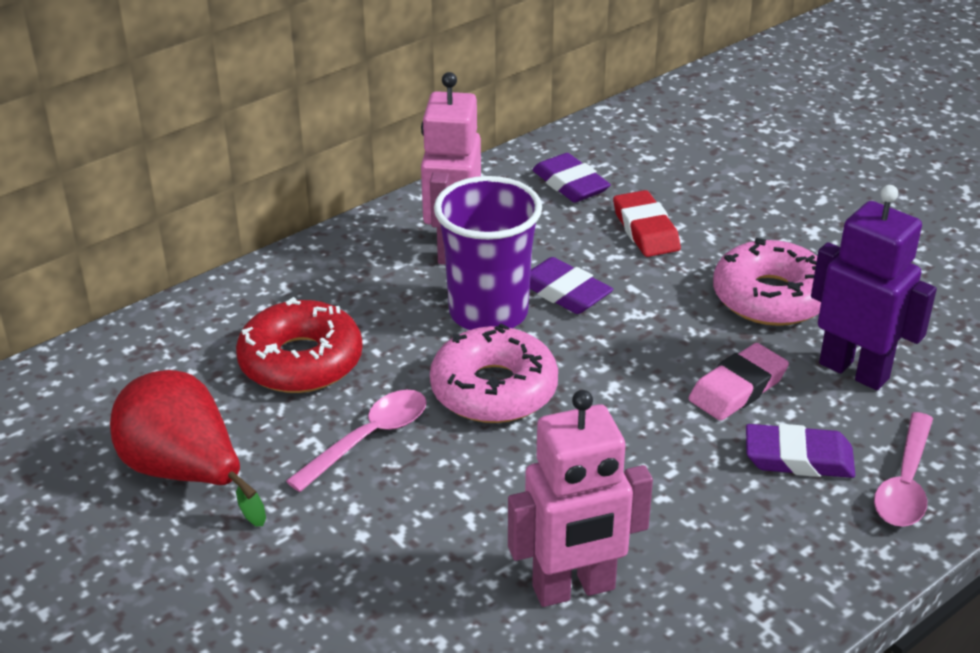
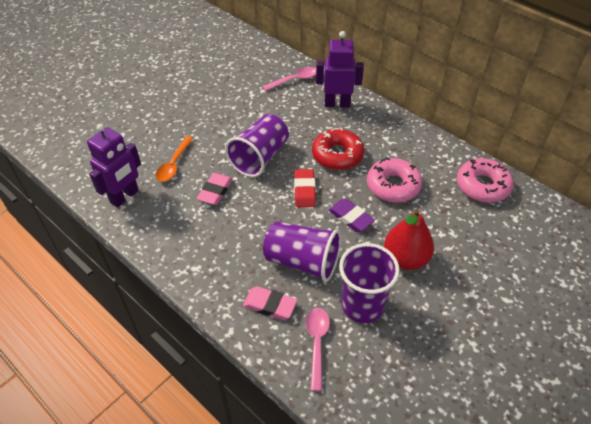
orange spoon: none = 0 -> [156,136,193,182] = 1
pink eraser: [689,343,789,421] = 1 -> [196,173,233,205] [243,286,297,320] = 2
pink robot: [421,72,481,265] [508,390,653,607] = 2 -> none = 0
purple cup: [434,176,542,330] = 1 -> [225,114,289,177] [263,221,341,282] [339,243,400,323] = 3
purple eraser: [530,257,613,314] [532,153,611,203] [746,424,855,478] = 3 -> [328,199,375,232] = 1
purple robot: [811,185,937,390] = 1 -> [87,124,141,208] [316,31,364,108] = 2

